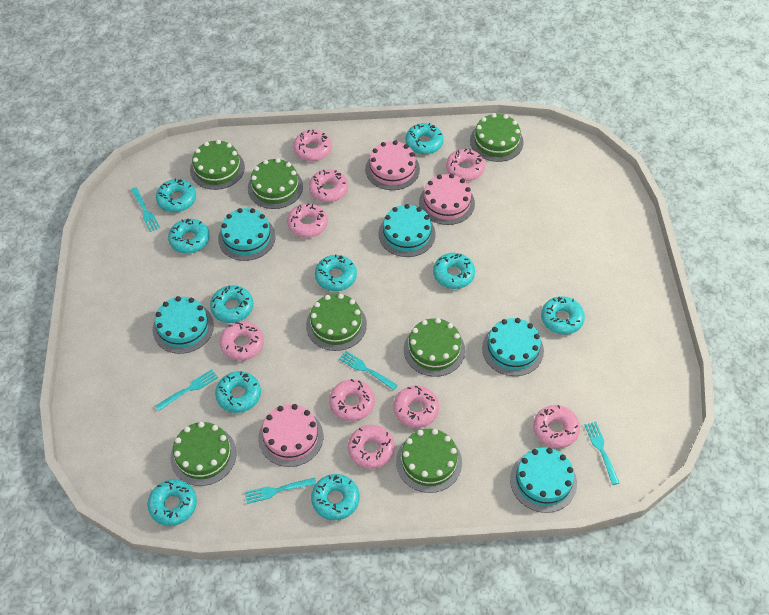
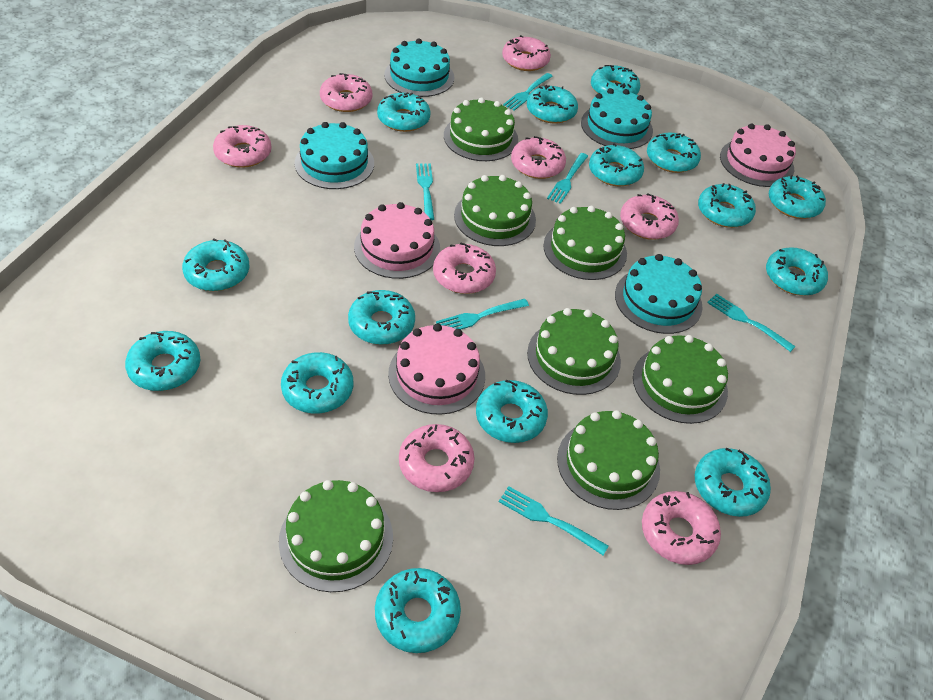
pink donut: [220,321,264,361] [287,203,328,238] [293,130,332,161] [309,169,348,202] [329,379,375,421] [348,425,395,469] [394,386,439,428] [446,149,485,181] [533,405,580,448] = 9 -> [213,125,272,168] [320,73,372,112] [399,424,475,492] [433,242,496,294] [502,35,551,71] [511,136,566,179] [620,193,679,240] [642,491,721,565] = 8
turquoise cake: [153,296,214,354] [218,208,276,261] [379,204,435,257] [482,318,544,376] [510,447,577,513] = 5 -> [295,122,374,189] [384,39,454,97] [581,88,653,149] [615,254,703,334] = 4
turquoise donut: [148,479,197,526] [156,178,196,212] [168,219,210,254] [210,285,253,323] [215,371,261,413] [311,474,359,520] [315,255,357,291] [405,123,444,154] [433,253,475,289] [541,296,585,335] = 10 -> [125,331,200,391] [182,238,250,291] [281,352,353,414] [348,290,415,345] [375,568,461,653] [377,92,431,132] [476,380,548,443] [527,85,578,124] [589,143,644,186] [591,65,640,95] [647,133,701,173] [695,447,771,517] [698,183,756,228] [766,247,828,296] [769,175,826,219] = 15
turquoise fork: [131,187,160,232] [156,369,218,411] [245,478,316,504] [339,351,398,390] [585,422,619,485] = 5 -> [416,164,434,220] [436,299,529,329] [499,486,608,555] [503,73,553,111] [547,153,588,204] [707,293,796,352] = 6

